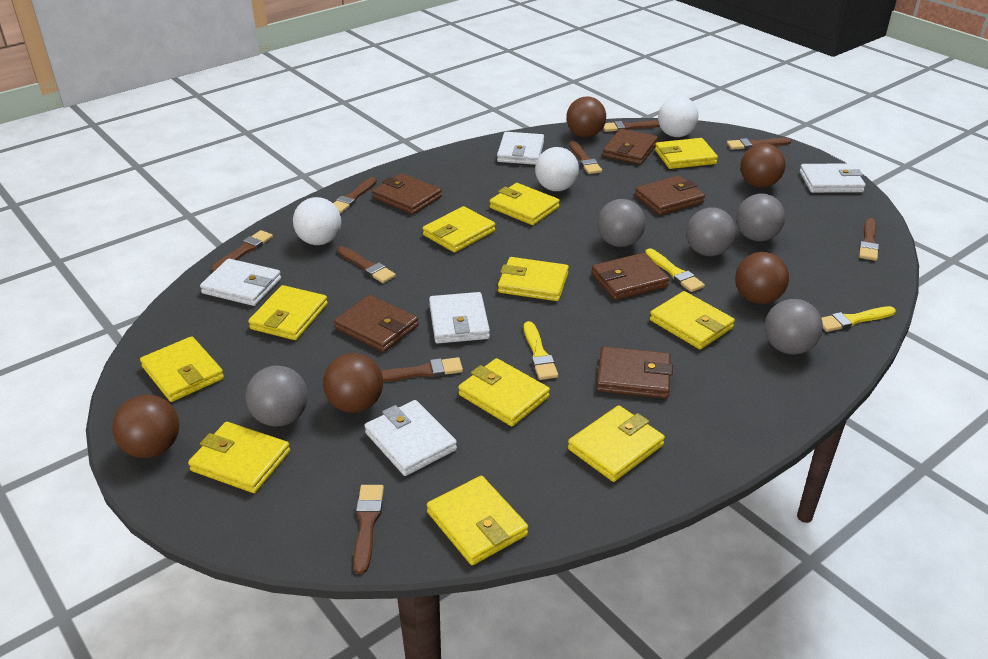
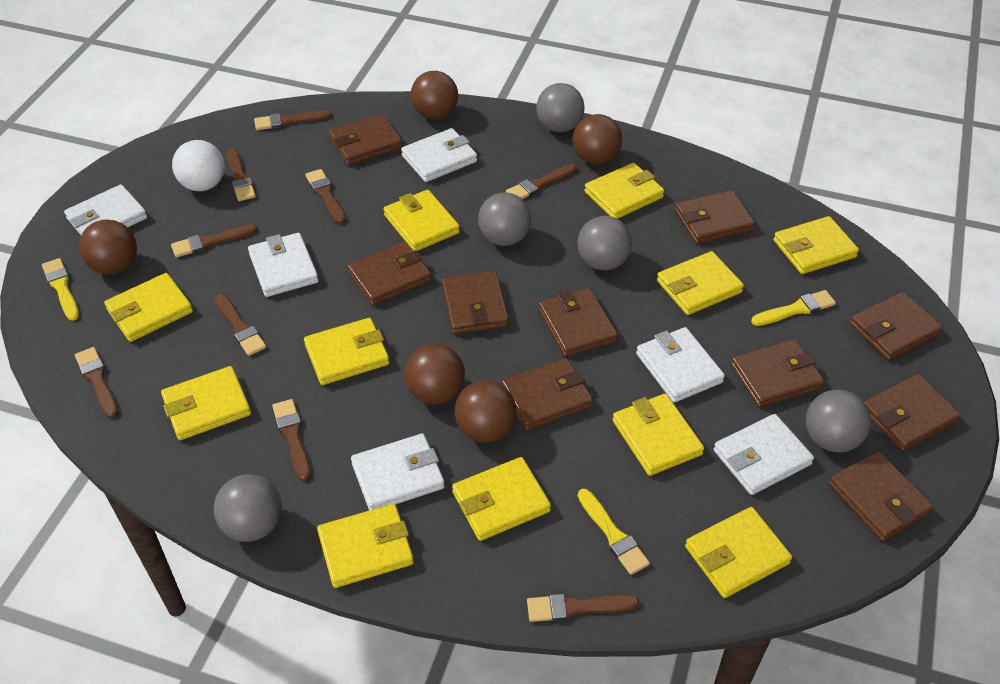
brown wallet: [334,295,419,352] [372,173,442,214] [591,253,670,300] [597,346,673,398] [603,129,658,165] [635,176,705,215] = 6 -> [329,114,402,165] [347,241,431,306] [442,271,509,334] [501,358,593,430] [538,288,618,357] [675,190,755,244] [731,339,824,407] [828,451,933,541] [849,292,943,360] [864,374,961,451] = 10
white ball: [293,197,341,245] [535,147,579,191] [658,96,699,137] = 3 -> [172,140,225,191] = 1
white wallet: [200,259,281,306] [365,400,457,476] [429,292,490,343] [497,132,544,165] [800,163,865,193] = 5 -> [64,184,147,235] [248,233,319,297] [351,433,445,510] [401,128,477,182] [636,327,725,403] [714,414,814,495] = 6

